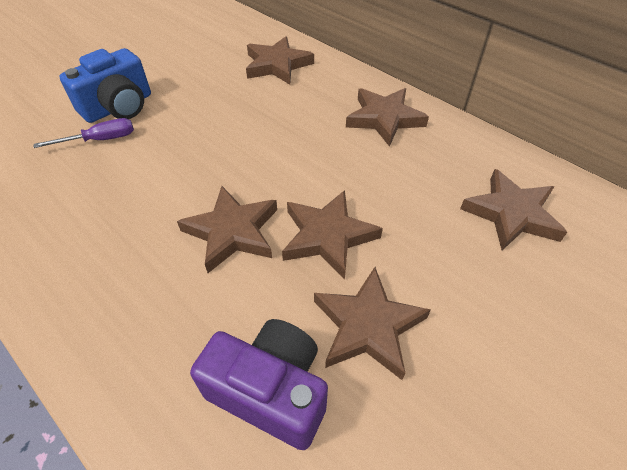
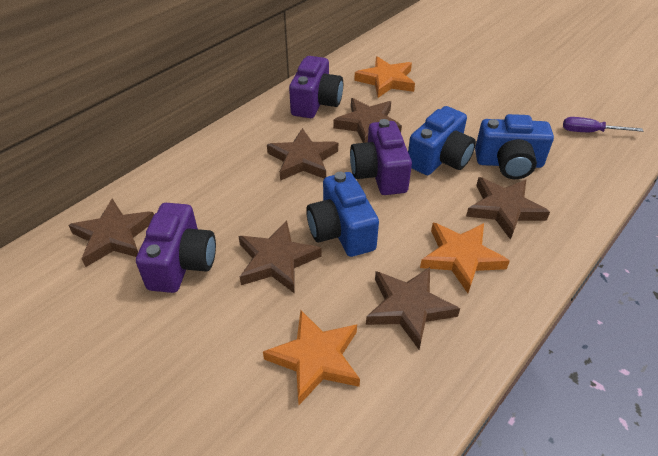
blue camera: [59,48,151,123] = 1 -> [306,172,379,257] [408,106,476,175] [475,114,554,179] = 3
orange star: none = 0 -> [263,310,360,405] [354,56,415,98] [420,223,510,293] = 3
purple camera: [190,319,328,450] = 1 -> [136,203,216,293] [289,56,343,118] [350,119,412,195] = 3

